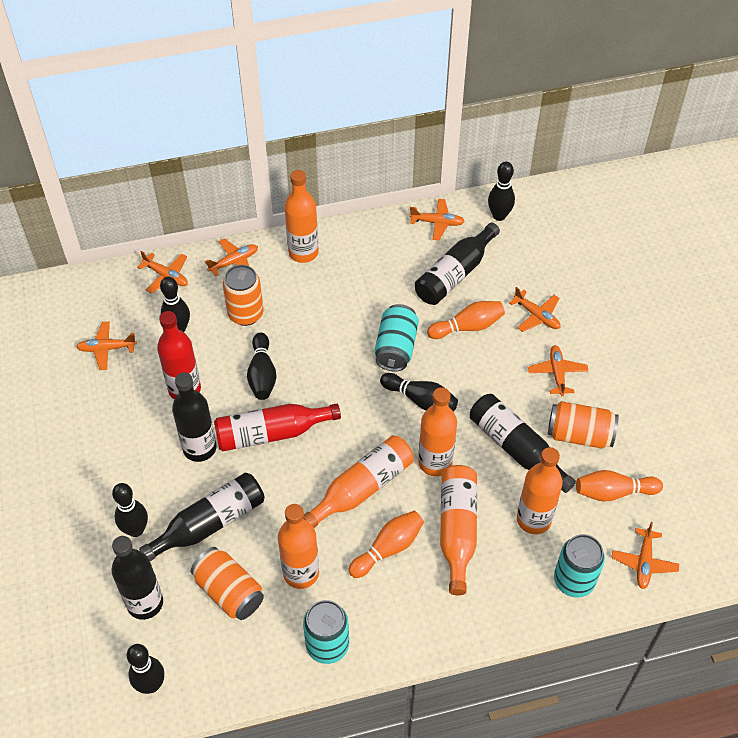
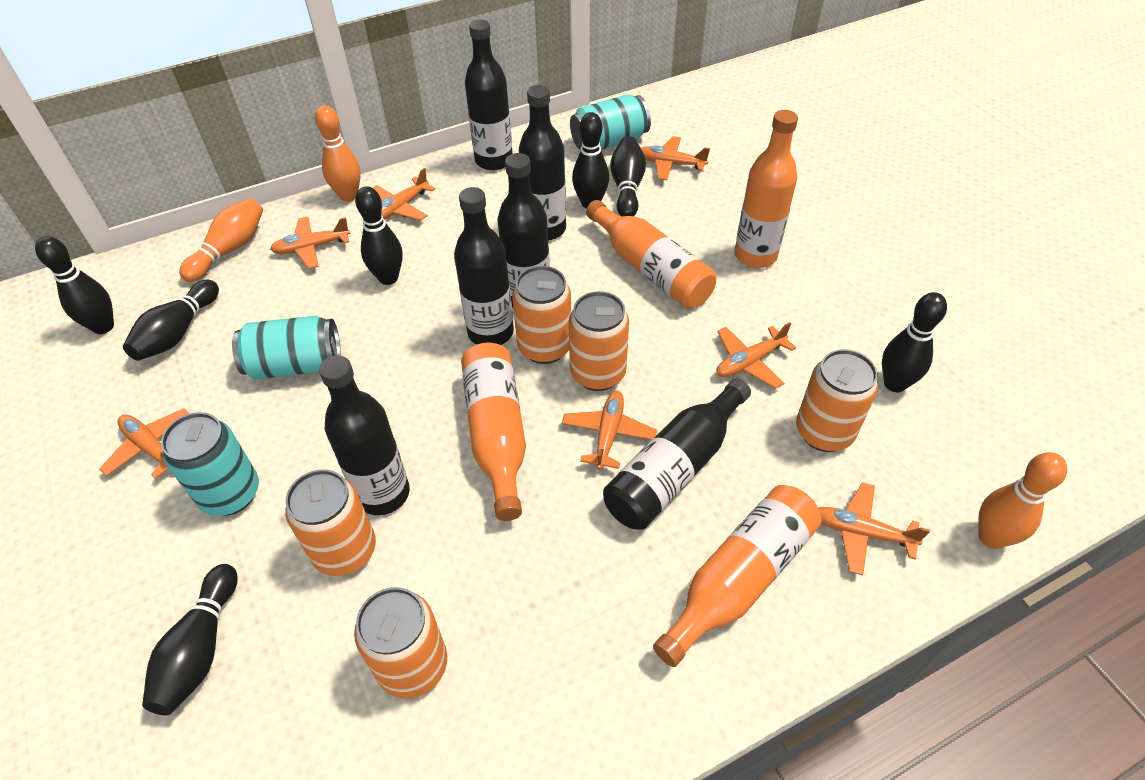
black bottle: [111,536,163,620] [139,473,264,561] [172,372,217,462] [415,223,500,305] [470,394,576,493] = 5 -> [319,355,410,515] [454,187,514,345] [465,20,513,170] [497,153,550,308] [519,85,566,241] [603,378,751,530] = 6
black bowling pin: [112,483,148,537] [127,644,164,694] [160,276,190,332] [247,333,277,400] [380,373,458,412] [488,161,515,221] = 6 -> [35,236,114,334] [123,280,219,361] [142,564,238,715] [355,186,403,285] [572,112,609,209] [610,136,646,216] [882,292,947,392] = 7
orange bottle: [278,504,319,589] [284,170,319,263] [303,435,414,528] [418,387,457,476] [440,465,477,595] [517,447,563,534] = 6 -> [461,343,526,521] [586,200,716,309] [653,485,822,667] [734,110,798,268] = 4
orange can: [190,547,264,620] [223,265,264,326] [548,401,619,448] = 3 -> [285,469,376,576] [354,587,447,698] [512,266,571,364] [569,291,629,391] [796,349,878,452] = 5
red bottle: [157,311,201,400] [214,404,341,451] = 2 -> none = 0

